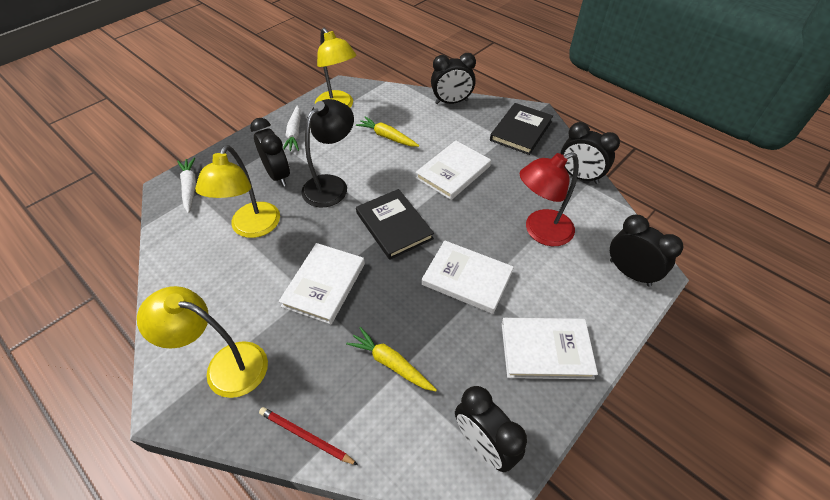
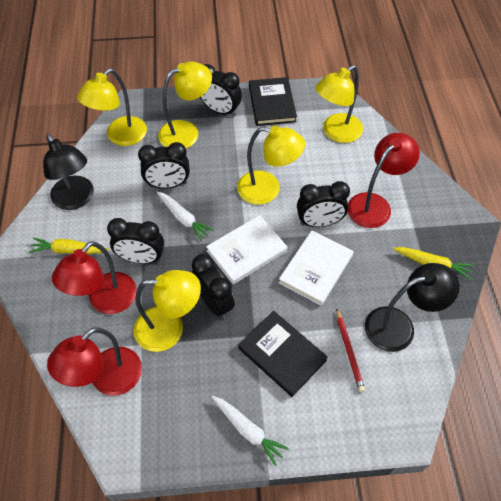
black lamp: [301,99,354,207] = 1 -> [43,133,94,210] [365,263,460,352] = 2
red lamp: [520,152,579,246] = 1 -> [47,327,142,396] [52,241,137,314] [348,133,420,228] = 3
white book: [279,243,365,324] [416,140,491,200] [422,240,514,314] [502,318,598,379] = 4 -> [206,215,287,284] [279,230,354,306] = 2
yellow lamp: [137,286,268,398] [195,145,280,238] [315,28,356,108] = 3 -> [77,69,147,146] [134,270,201,352] [158,62,212,149] [237,126,305,205] [315,65,363,143] = 5

